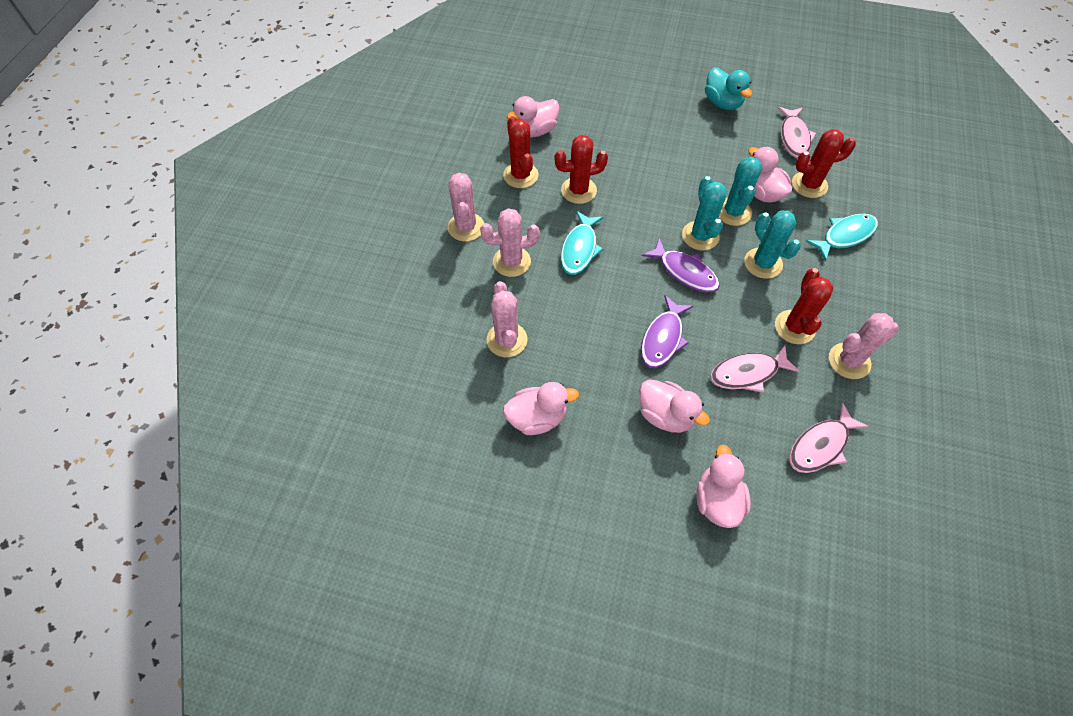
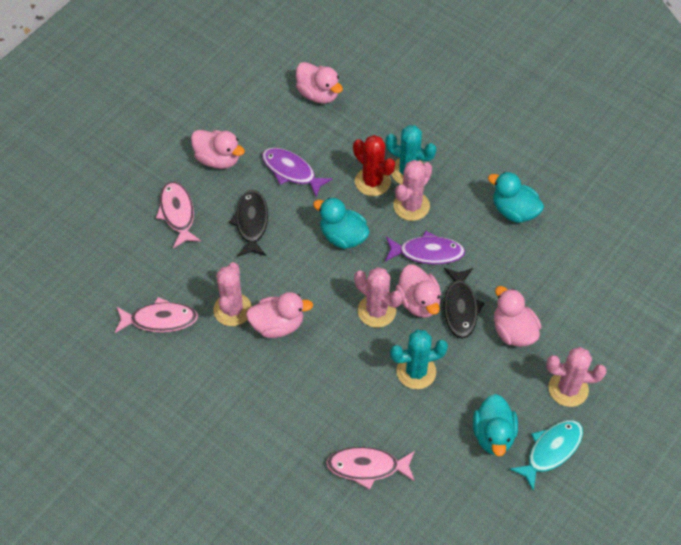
black fish: none = 0 -> [229,190,268,257] [444,268,484,339] = 2
red cactus: [503,116,539,188] [555,135,608,204] [775,268,833,344] [792,129,856,198] = 4 -> [353,135,395,196] = 1
turquoise cactus: [682,176,727,250] [719,157,762,226] [744,211,801,279] = 3 -> [385,125,436,185] [390,330,448,389] = 2
turquoise duck: [705,67,752,110] = 1 -> [313,197,370,249] [473,394,518,456] [488,172,544,223] = 3
turquoise fish: [561,211,604,275] [805,214,878,262] = 2 -> [509,420,583,491] = 1

